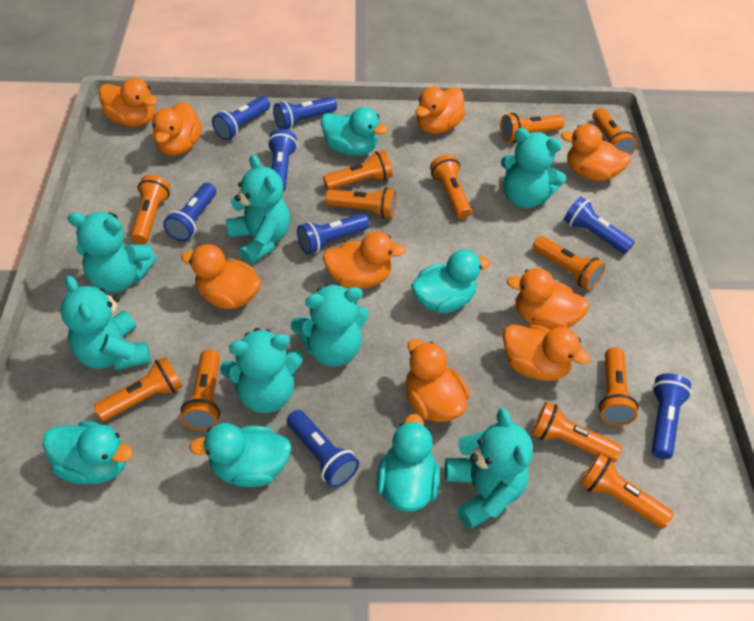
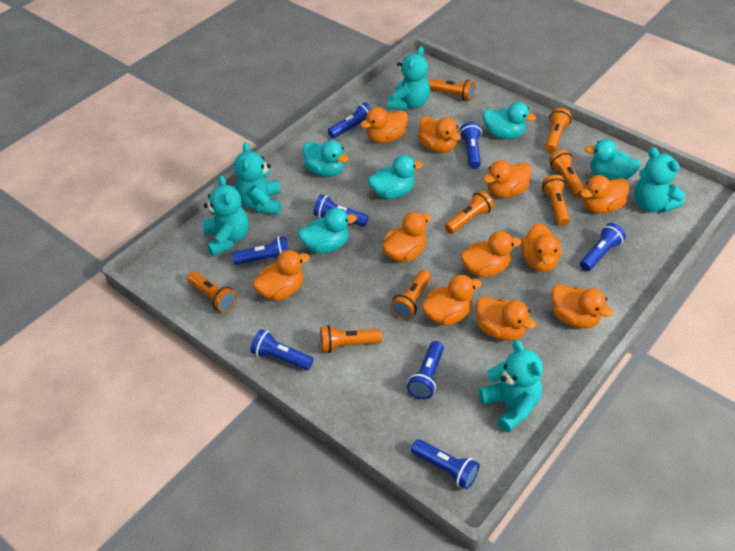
orange duck: [99,78,158,127] [152,101,202,156] [181,244,261,309] [323,231,406,289] [406,339,470,422] [416,87,465,134] [503,324,591,381] [507,268,589,330] [561,124,631,181] = 9 -> [252,250,310,301] [360,107,408,143] [382,212,431,262] [418,116,461,153] [421,275,482,325] [461,231,521,277] [476,296,536,341] [483,160,532,198] [521,223,561,272] [551,284,613,328] [580,175,629,214] = 11
orange flashlight: [94,357,183,421] [131,175,170,244] [181,349,220,431] [323,150,393,190] [325,187,397,219] [430,154,472,219] [500,113,564,142] [531,402,622,463] [532,236,605,290] [580,453,674,529] [592,108,637,155] [599,347,638,426] = 12 -> [187,271,237,313] [320,325,382,353] [390,270,431,320] [429,78,475,101] [445,190,494,234] [542,175,570,226] [545,108,572,153] [549,149,585,198] = 8
turquoise teddy bear: [60,276,151,371] [67,212,157,292] [220,328,303,413] [226,154,290,265] [291,284,369,367] [445,408,533,529] [501,128,566,209] = 7 -> [203,175,249,256] [234,142,281,215] [387,46,430,111] [479,340,543,433] [634,147,685,213] = 5

